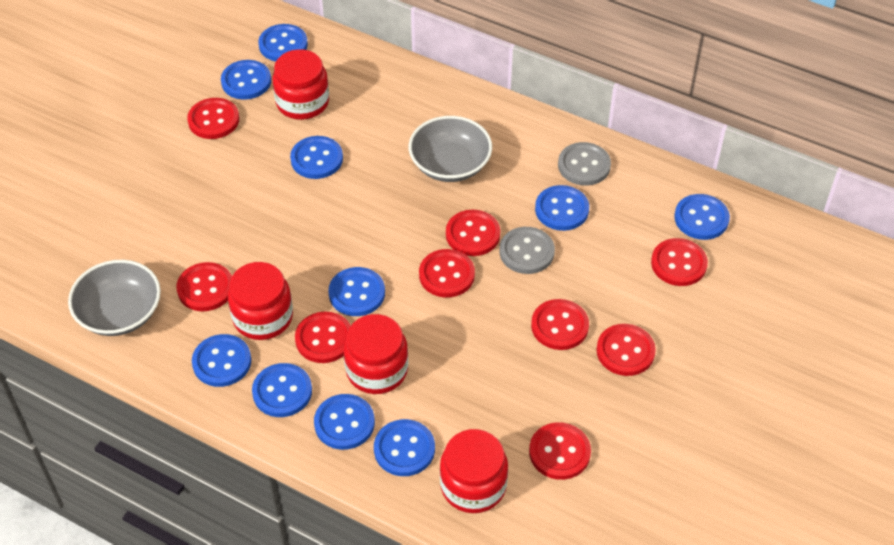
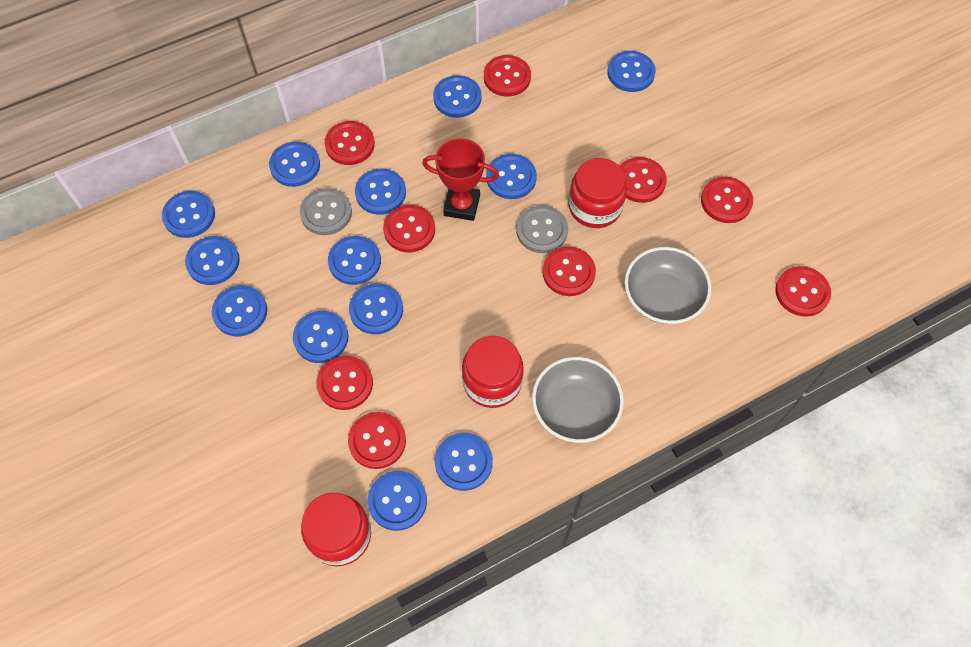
blue button: [192,334,251,387] [221,60,271,100] [252,363,312,417] [258,24,308,61] [290,136,343,179] [314,394,375,450] [328,267,385,316] [374,419,435,476] [535,185,589,231] [674,194,730,240] = 10 -> [162,191,215,238] [185,236,240,285] [212,285,267,336] [269,142,320,187] [293,311,348,363] [328,236,381,285] [349,283,403,334] [355,168,406,215] [368,471,427,531] [433,75,481,118] [435,433,493,491] [486,154,537,199] [607,51,656,92] = 13
red jar: [228,262,293,340] [272,49,329,120] [344,314,408,394] [440,429,508,513] = 4 -> [301,493,371,566] [462,336,524,408] [568,158,627,228] = 3
red trophy: none = 0 -> [422,138,499,221] = 1

